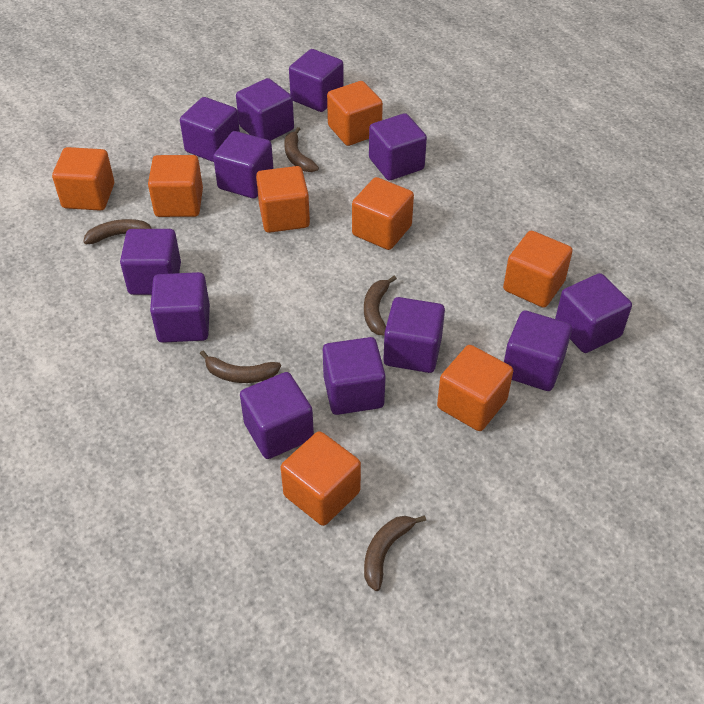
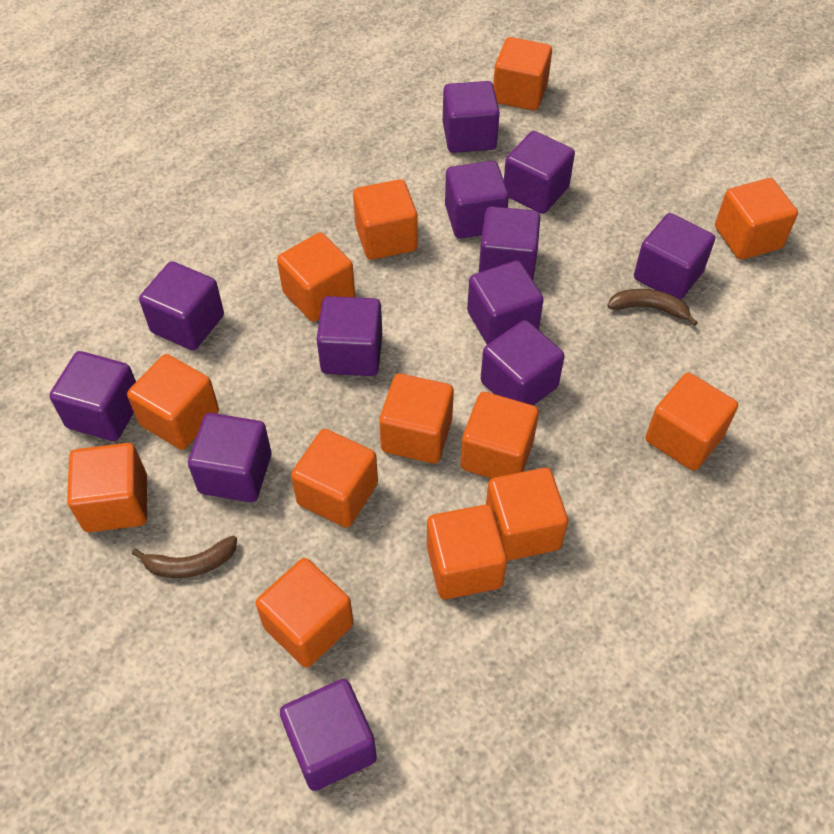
brown banana: [83,219,152,244] [200,350,281,383] [284,127,319,172] [364,276,397,335] [364,516,426,591] = 5 -> [132,535,237,578] [607,289,698,326] = 2
orange cube: [52,147,114,211] [148,155,203,217] [256,166,310,233] [281,431,361,526] [327,81,383,146] [352,177,414,250] [437,345,513,431] [503,231,573,308] = 8 -> [67,443,147,532] [127,354,219,450] [255,558,353,668] [277,232,355,322] [291,429,378,528] [353,179,418,260] [379,374,454,463] [427,505,507,599] [460,392,539,479] [486,468,568,561] [493,37,552,111] [646,373,738,471] [715,178,798,260] = 13

